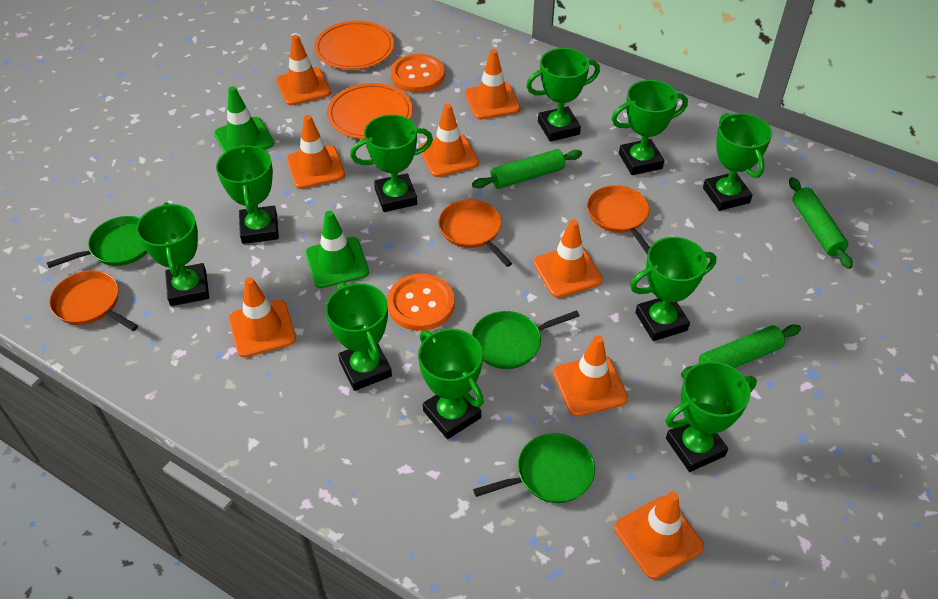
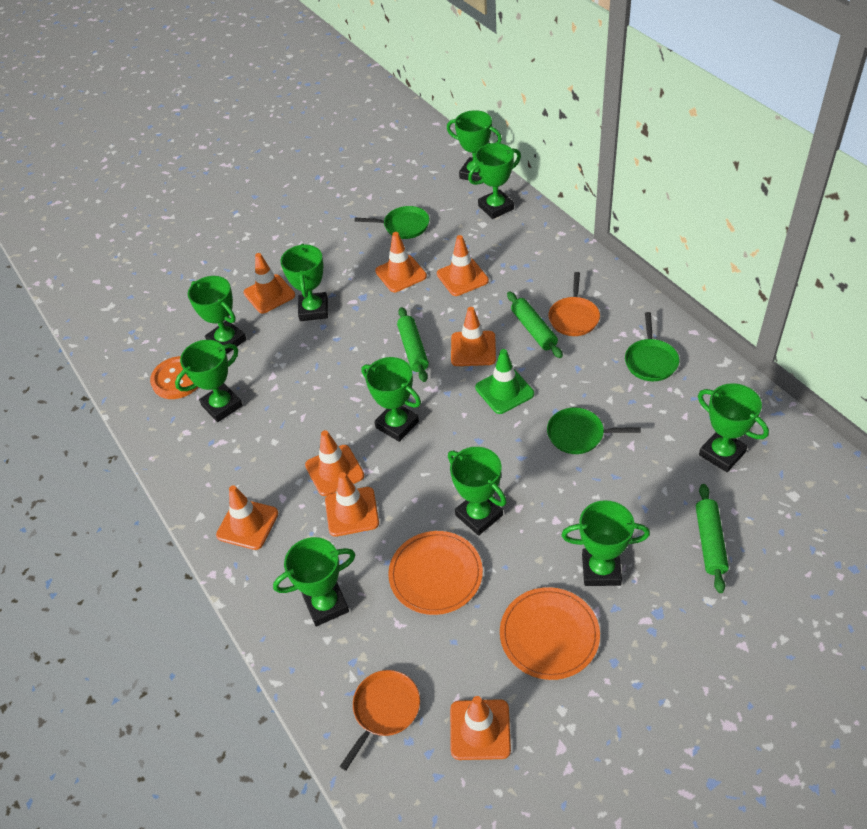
green traffic cone: [214,86,274,153] [305,211,369,288] = 2 -> [475,349,534,414] = 1
orange button: [387,274,455,331] [391,54,445,93] = 2 -> [150,356,198,399] = 1
orange pan: [49,270,138,331] [439,200,512,267] [587,185,650,255] = 3 -> [339,670,420,771] [548,272,600,336] = 2

